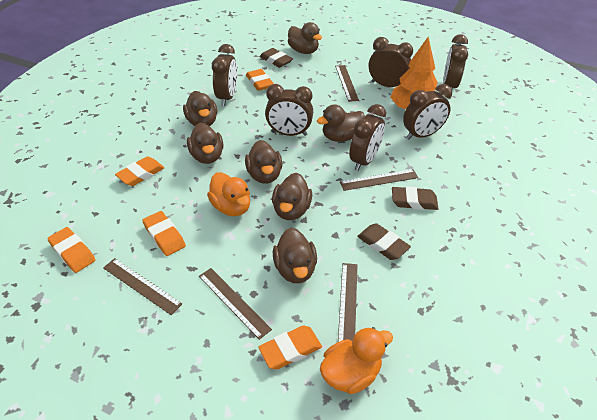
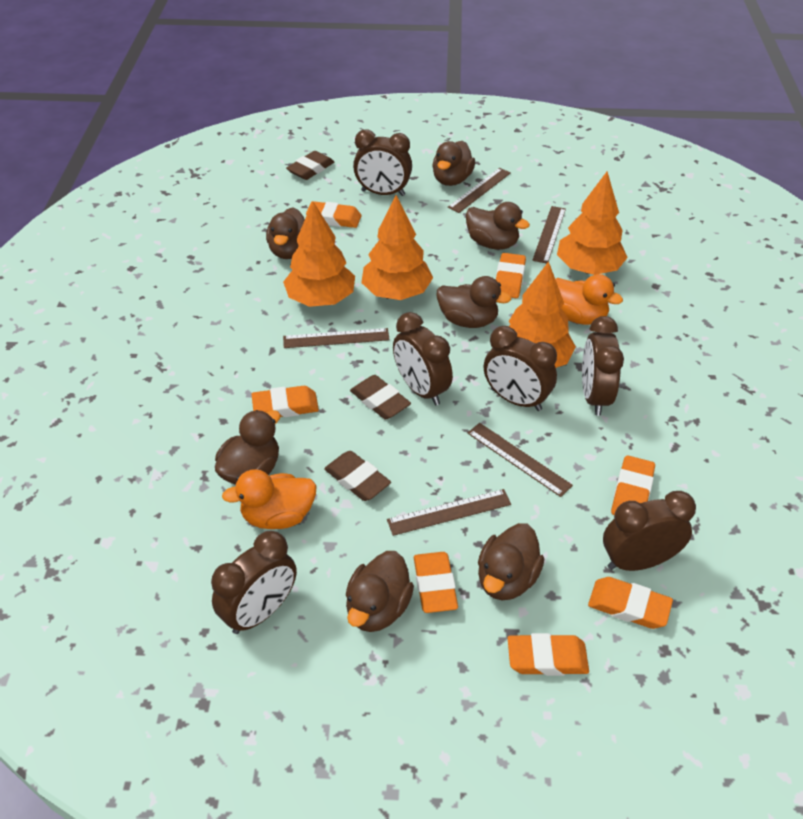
orange eraser: [47,227,95,273] [115,156,165,186] [142,211,186,256] [246,69,274,91] [258,326,322,370] = 5 -> [252,386,319,417] [306,201,362,228] [414,552,458,613] [496,253,526,298] [508,633,589,676] [588,577,673,629] [611,455,655,515] = 7
orange tree: [390,37,438,109] = 1 -> [283,202,355,307] [361,195,433,300] [509,261,576,368] [557,172,628,275] = 4

